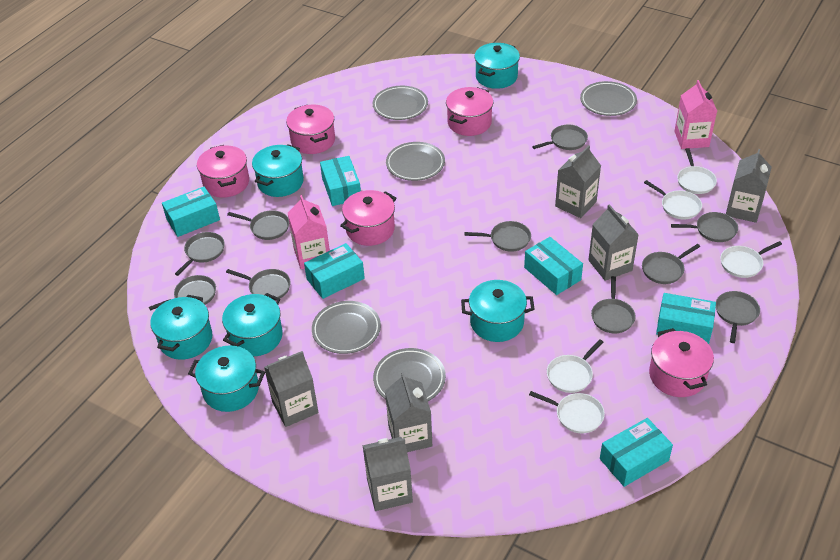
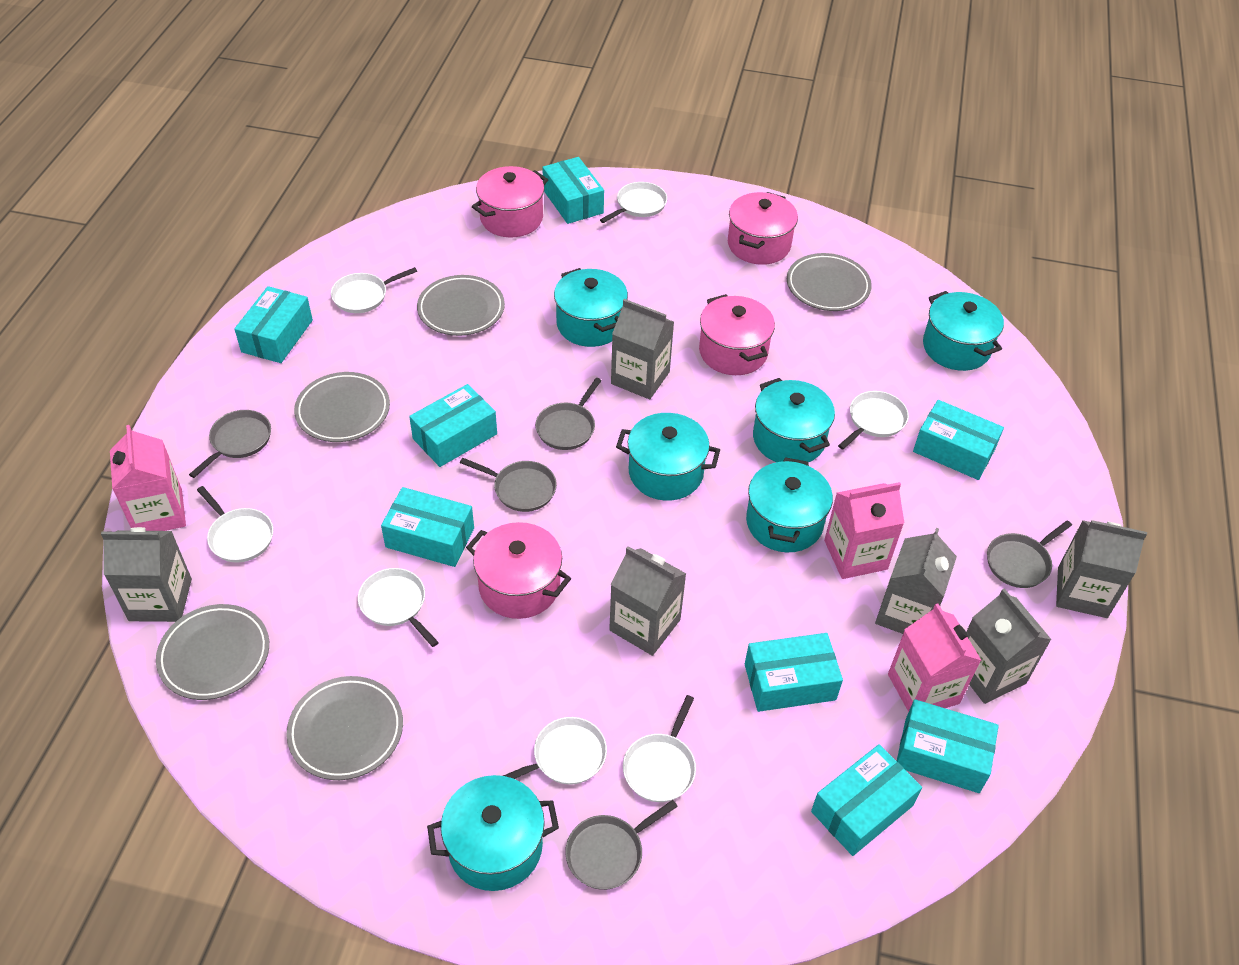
grey pan: [149,275,216,311] [175,232,225,276] [226,269,291,301] [227,210,289,240] [465,221,531,252] [532,125,588,150] [591,276,636,333] [642,244,700,284] [671,212,738,242] [716,291,760,343] = 10 -> [189,410,271,478] [460,458,557,512] [535,378,602,450] [565,800,678,890] [987,520,1072,588] = 5
pink carton: [288,195,330,269] [674,80,717,149] = 2 -> [110,425,186,531] [824,482,904,579] [888,603,982,712] = 3
pink pot: [197,145,249,198] [286,105,335,154] [340,190,396,246] [446,87,493,136] [649,328,714,397] = 5 -> [466,522,571,619] [472,166,548,237] [699,294,775,375] [728,192,798,265] = 4
turquoise box: [162,187,220,237] [304,243,365,299] [320,156,361,206] [524,237,583,295] [600,418,673,487] [656,293,716,344] = 6 -> [234,286,313,363] [381,487,474,567] [409,384,497,467] [542,157,604,224] [745,633,843,712] [811,744,922,856] [897,699,999,793] [913,400,1004,480] = 8
white pan: [529,391,605,433] [547,339,603,393] [644,180,702,219] [677,148,717,194] [720,241,782,278] = 5 -> [197,486,273,563] [331,267,417,313] [358,568,439,647] [503,717,607,785] [600,182,667,223] [623,695,696,802] [838,391,909,450] = 7

